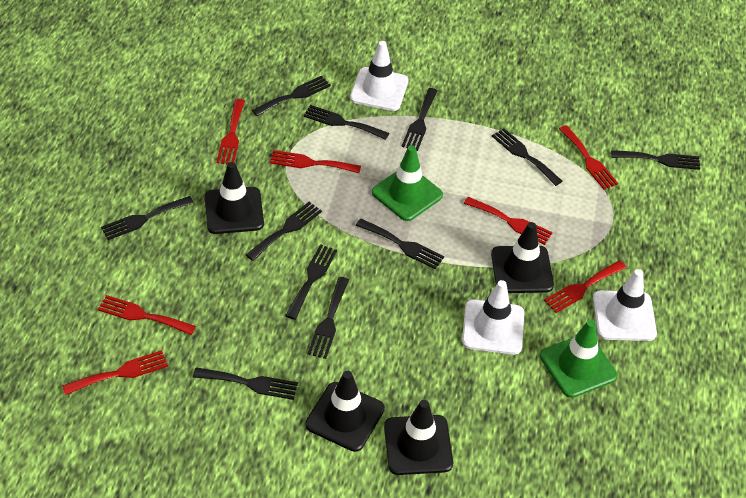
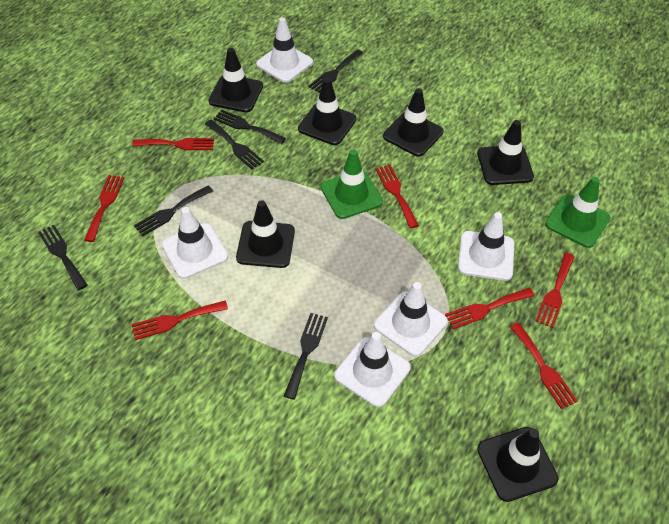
black fork: [101,196,194,240] [193,367,298,400] [246,202,322,261] [252,76,331,116] [285,244,337,320] [304,105,389,140] [307,277,349,359] [356,219,444,269] [402,88,438,151] [492,128,562,186] [611,150,700,170] = 11 -> [38,225,88,290] [134,185,213,236] [205,120,264,169] [213,110,286,144] [284,313,328,400] [308,50,364,93] = 6
black traffic cone: [205,162,264,234] [305,371,385,452] [384,400,453,475] [491,222,554,293] = 4 -> [208,48,263,112] [236,200,295,268] [298,78,356,145] [383,88,443,157] [477,120,534,185] [477,427,559,502] = 6
white traffic cone: [350,41,409,111] [462,280,524,355] [593,269,657,341] = 3 -> [162,207,228,279] [256,17,313,83] [334,332,411,407] [374,282,448,356] [458,212,514,281] = 5

